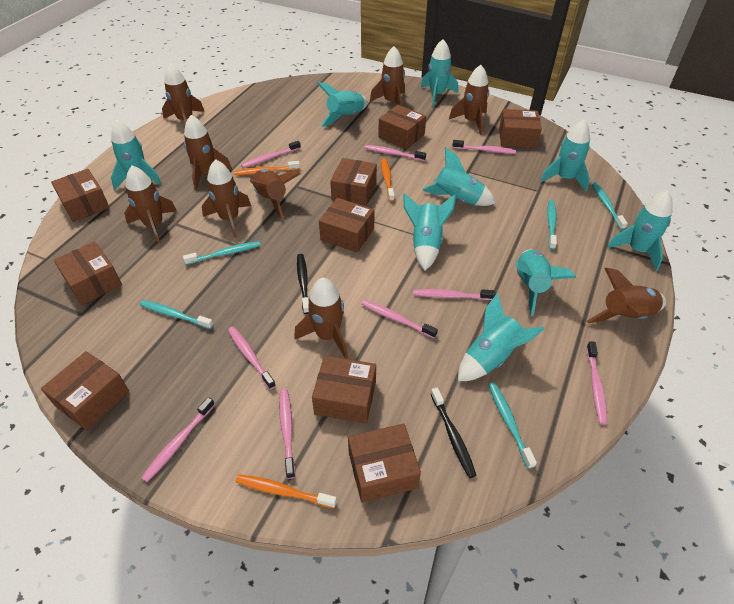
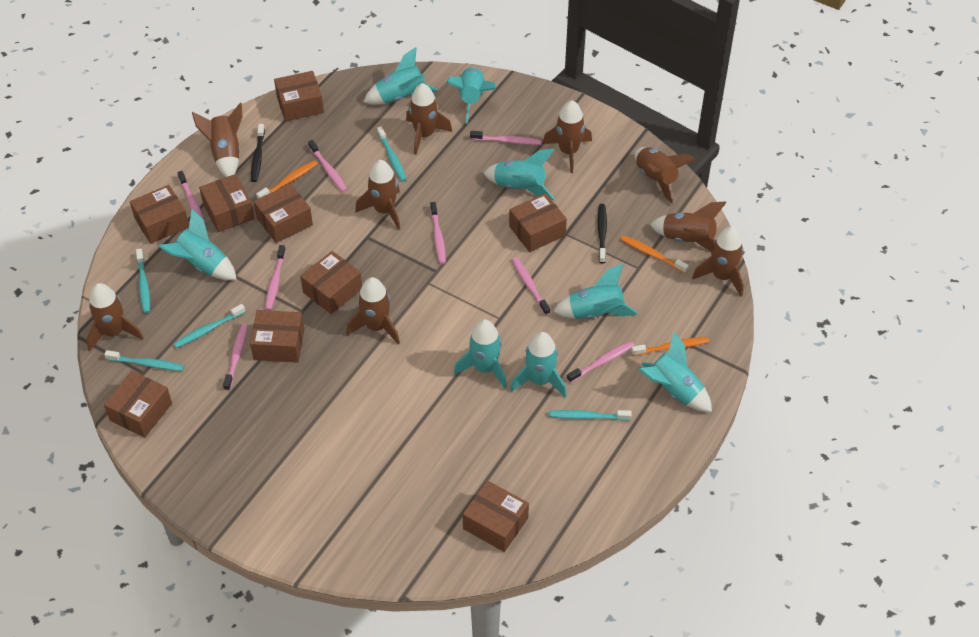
pink toothbrush: [141,397,215,482] [228,327,276,390] [241,141,301,168] [279,389,295,479] [362,300,438,338] [364,145,426,161] [413,289,495,300] [452,140,516,154] [586,341,607,425] = 9 -> [177,171,206,226] [223,324,248,391] [265,245,286,310] [308,140,347,192] [430,202,446,264] [470,131,542,145] [512,257,550,315] [567,341,635,383] = 8
turquoise rocket: [111,120,162,190] [317,82,368,127] [403,193,456,270] [421,39,458,107] [422,147,496,206] [458,293,545,381] [516,249,576,316] [540,120,590,191] [607,191,673,271] = 9 -> [158,209,237,280] [364,47,438,105] [447,67,496,124] [454,319,507,389] [484,149,555,200] [510,332,567,397] [553,263,638,319] [638,332,712,412] = 8

